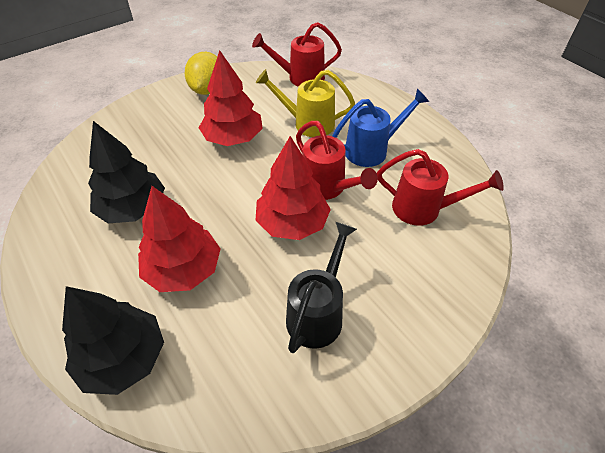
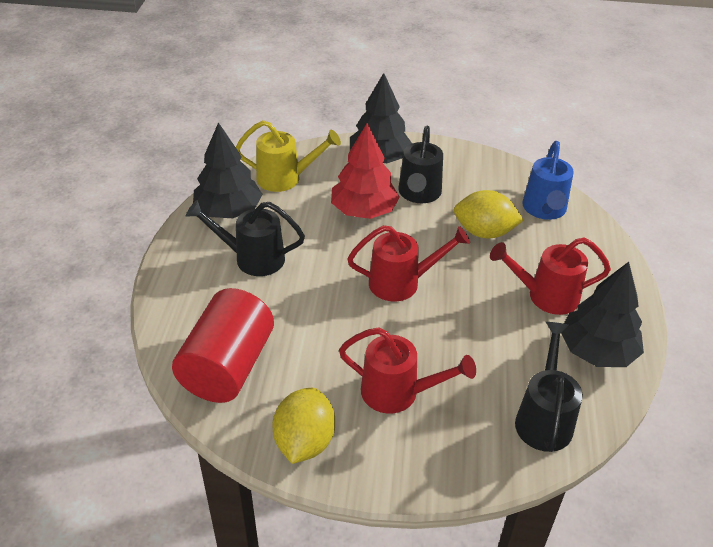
black tree: [62,286,164,395] [88,121,165,223] = 2 -> [193,122,263,218] [350,73,412,163] [561,262,644,367] = 3
black watering can: [286,222,357,353] = 1 -> [186,200,305,276] [398,126,443,203] [515,322,583,452] = 3
red cylinder: none = 0 -> [172,288,274,403] = 1
red tree: [138,186,221,292] [199,50,263,146] [255,136,331,240] = 3 -> [331,123,400,219] = 1
yellow lemon: [185,52,217,95] = 1 -> [272,388,335,464] [454,190,524,239] = 2

